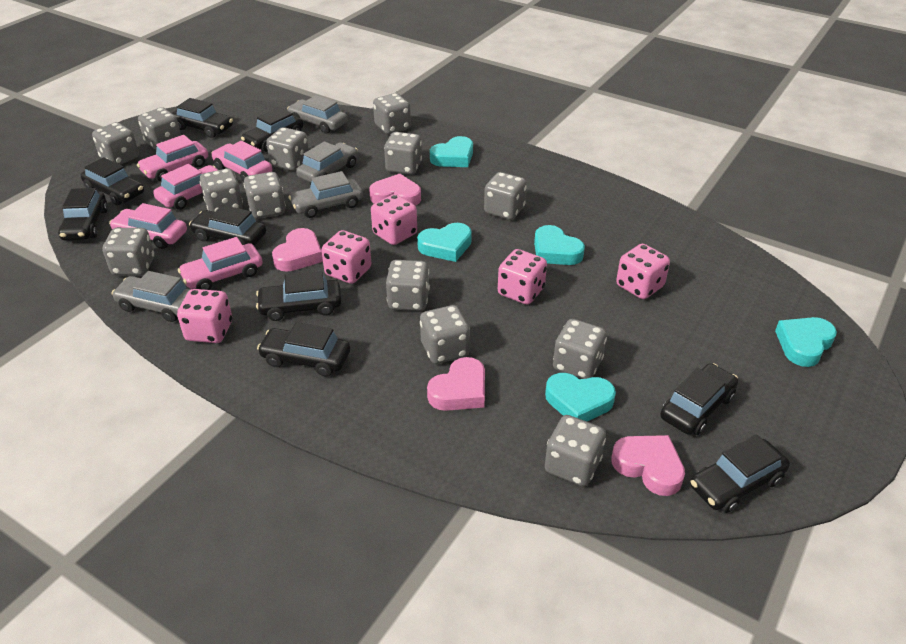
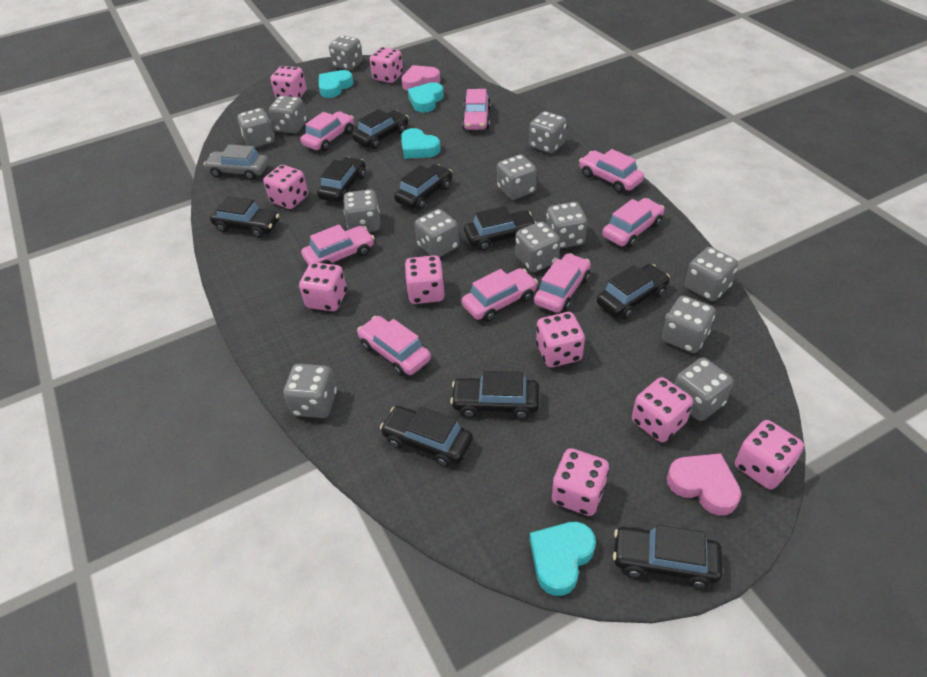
grey car: [111,271,191,322] [287,95,348,133] [288,171,363,218] [296,141,358,183] = 4 -> [204,144,269,180] = 1
pink car: [109,203,187,249] [137,135,208,181] [153,164,218,210] [178,237,262,290] [211,141,272,182] = 5 -> [300,112,354,151] [301,224,374,266] [357,316,431,376] [462,89,491,130] [462,268,538,322] [534,253,591,313] [579,149,644,193] [602,198,665,248] = 8
pink dice: [177,289,232,343] [322,230,371,284] [371,194,417,245] [498,249,547,305] [616,244,670,299] = 5 -> [263,165,308,209] [270,66,307,99] [299,262,347,311] [369,47,403,83] [404,255,445,304] [536,312,585,367] [552,448,609,516] [632,377,693,442] [735,420,804,490] = 9
pink heart: [272,228,323,272] [369,174,421,206] [427,357,485,411] [611,435,685,496] = 4 -> [401,65,440,91] [667,453,741,515] = 2
turquoise heart: [417,223,472,262] [430,136,473,167] [534,225,585,265] [545,373,616,421] [775,317,837,367] = 5 -> [319,70,353,98] [401,128,441,159] [408,82,444,112] [530,522,596,596] = 4

